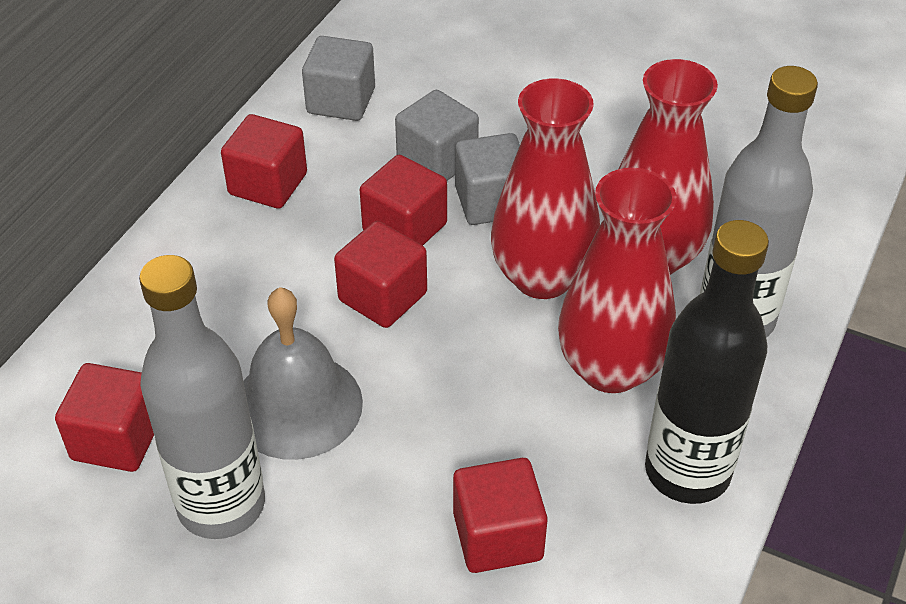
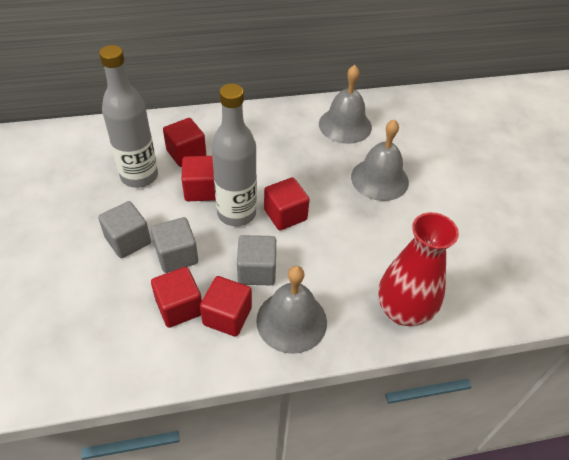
black bottle: [645,220,769,504] = 1 -> none = 0
grey bell: [243,287,363,460] = 1 -> [256,266,327,354] [319,65,372,144] [351,119,409,201] = 3
red vase: [491,78,600,299] [558,168,677,393] [619,59,718,275] = 3 -> [378,212,459,326] = 1

